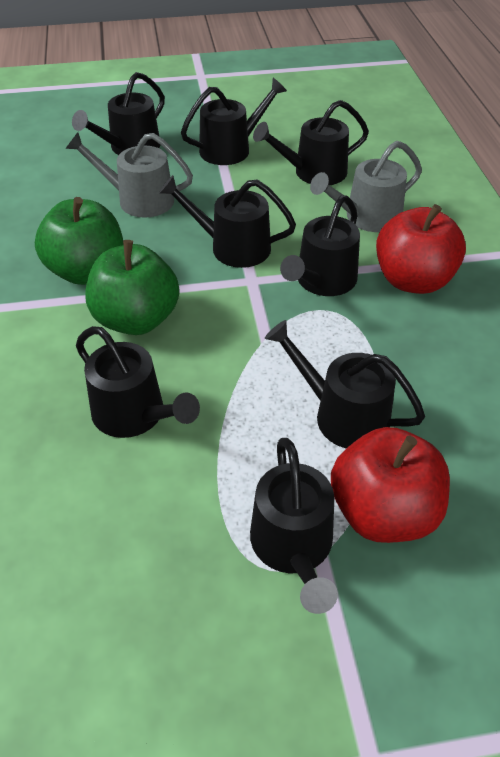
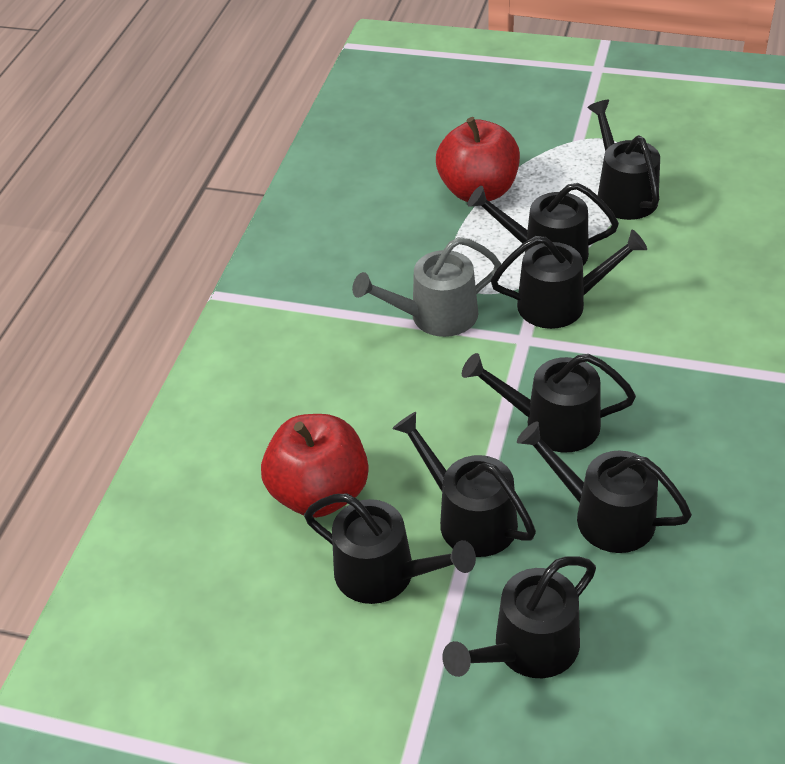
green apple: [35,197,123,285] [85,240,179,335] = 2 -> none = 0
grey watering can: [65,132,193,218] [310,141,422,232] = 2 -> [352,237,501,337] = 1

